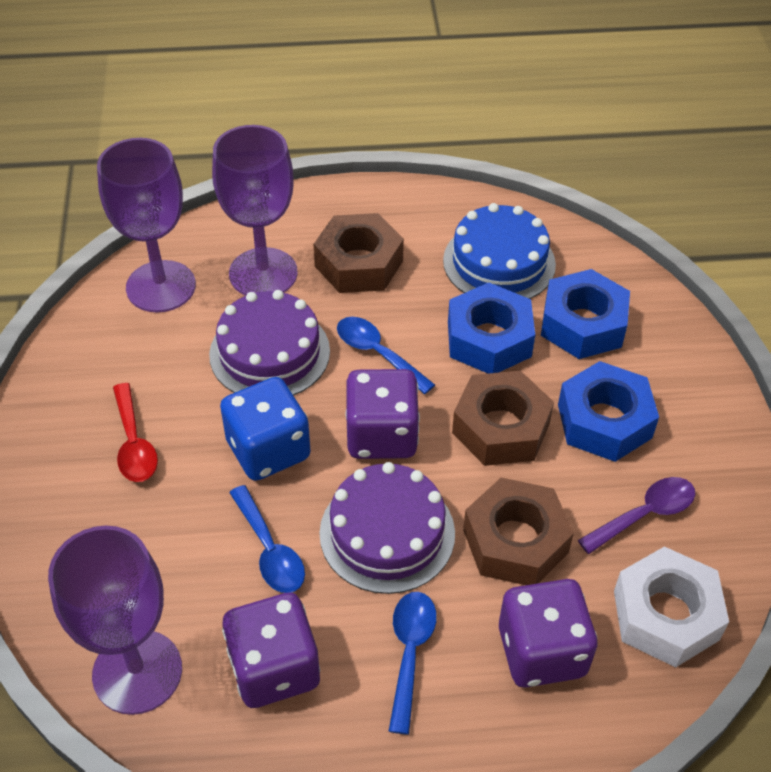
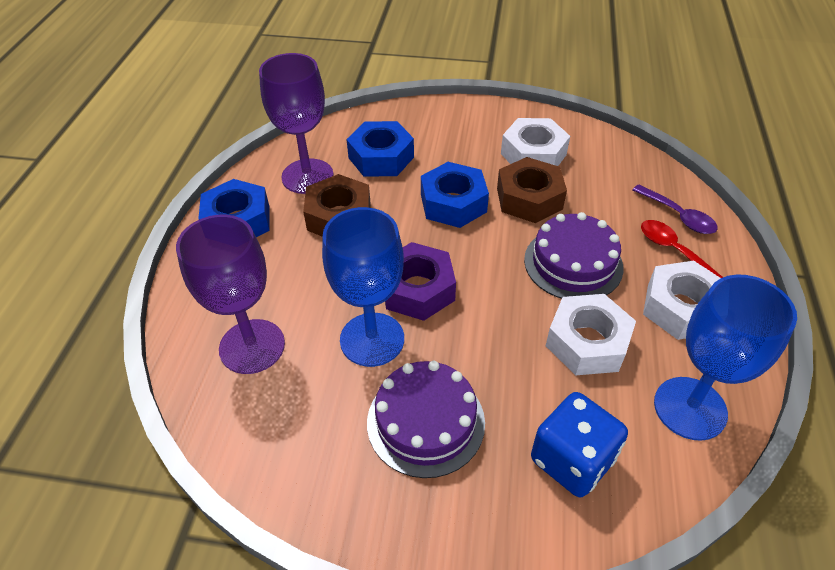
blue cake: [443,203,556,299] = 1 -> none = 0
blue goblet: none = 0 -> [322,207,404,367] [654,275,797,441] = 2
blue spoon: [229,485,305,593] [337,317,435,394] [389,592,437,735] = 3 -> none = 0
brown nut: [314,213,404,293] [452,371,554,466] [463,478,574,585] = 3 -> [303,174,371,237] [497,157,567,223] = 2
purple dice: [222,592,320,708] [345,369,420,459] [499,579,597,688] = 3 -> none = 0
purple goblet: [48,526,182,715] [97,138,196,312] [212,125,298,296] = 3 -> [176,215,285,374] [259,53,334,194] = 2
purple nut: none = 0 -> [385,242,456,321] = 1
white nut: [614,546,729,667] = 1 -> [501,118,570,166] [546,294,636,375] [643,261,720,340] = 3

